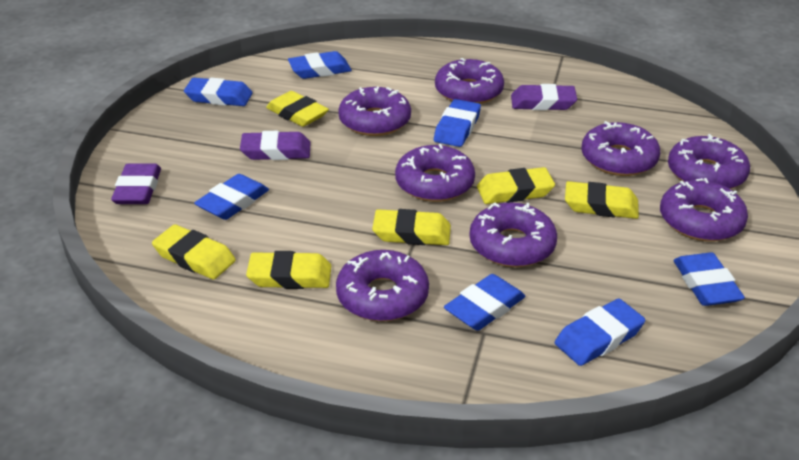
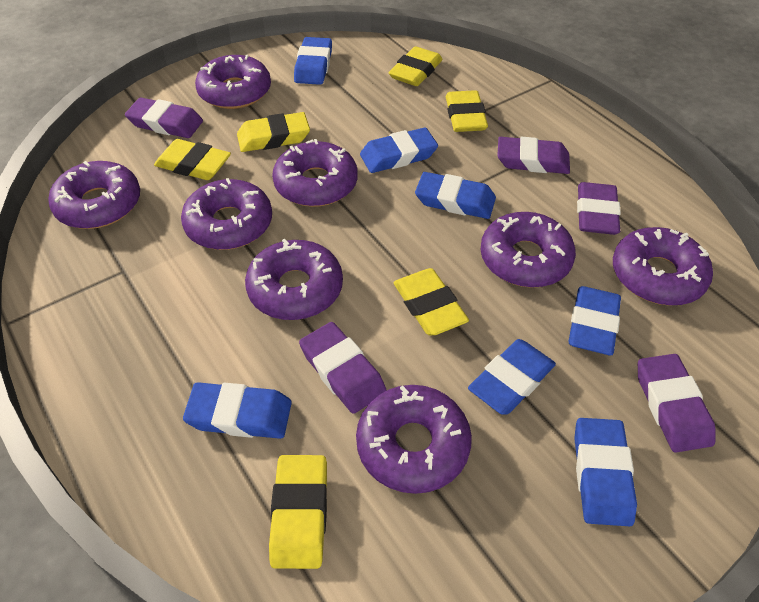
purple eraser: [111,164,161,204] [240,131,311,160] [511,84,577,111] = 3 -> [125,98,203,138] [299,322,387,414] [497,136,570,174] [577,182,621,235] [638,354,715,453] = 5

